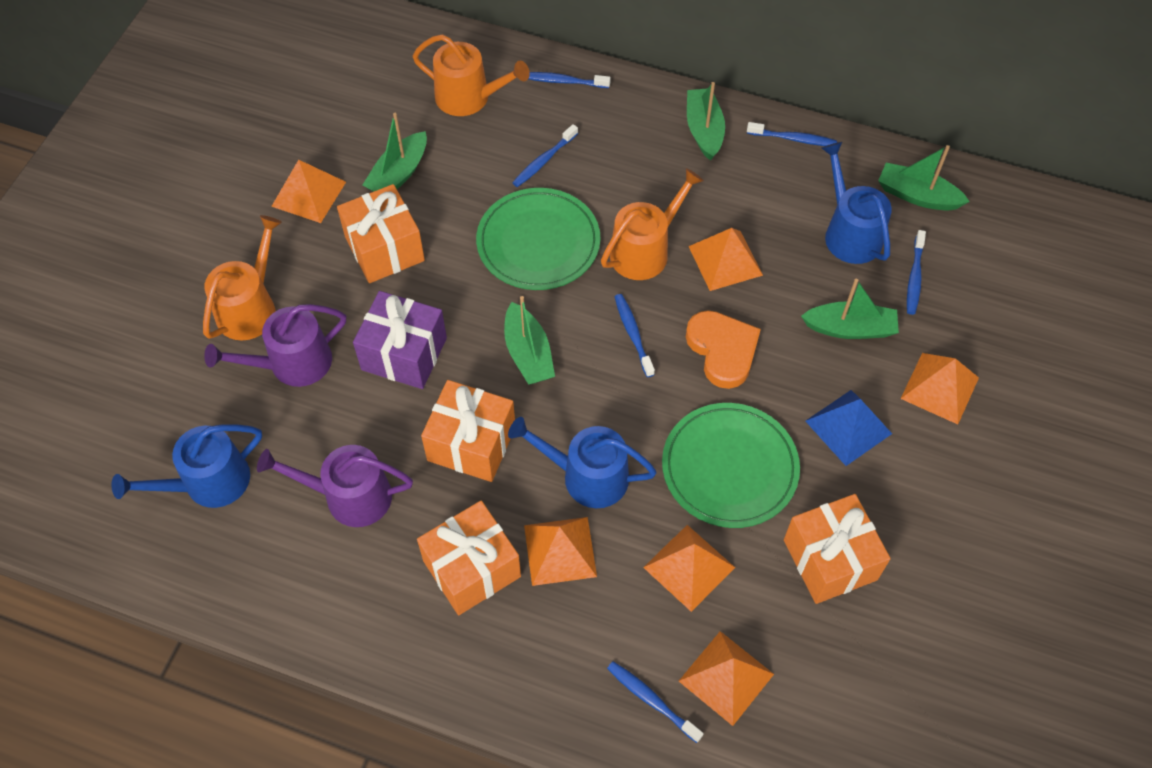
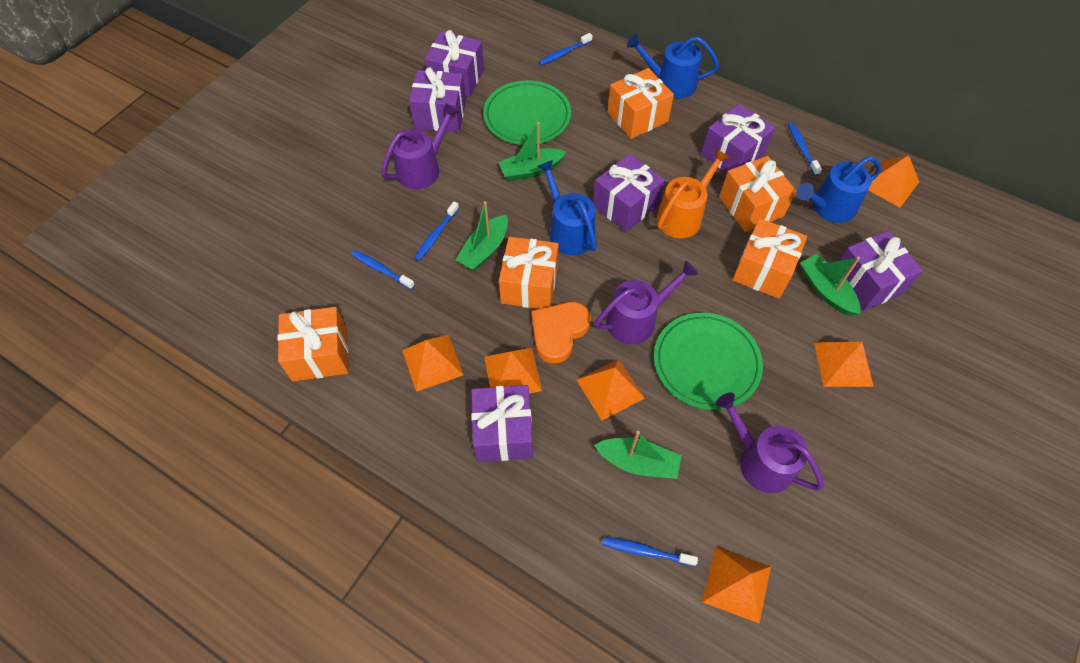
blue pyramid: [805,390,892,466] = 1 -> none = 0
blue toothbrush: [512,124,578,187] [528,72,611,88] [607,661,704,743] [615,294,655,377] [747,122,837,146] [907,230,926,315] = 6 -> [351,250,415,289] [414,202,459,261] [539,33,593,66] [602,537,698,566] [788,122,822,176] = 5
green boat: [363,113,427,192] [504,296,555,385] [687,82,725,161] [801,279,899,339] [878,145,970,210] = 5 -> [456,201,508,271] [498,122,566,181] [594,431,682,479] [800,254,861,316] = 4
orange gift: [337,184,425,283] [417,501,521,615] [421,380,515,482] [784,494,891,604] = 4 -> [278,307,349,381] [499,237,559,309] [607,68,674,139] [719,156,796,232] [732,218,807,299] = 5
orange watering can: [203,215,282,340] [413,34,530,116] [601,168,704,280] = 3 -> [657,149,730,238] = 1
purple gift: [353,291,447,389] = 1 -> [409,67,466,132] [424,30,484,97] [471,385,533,462] [593,154,665,232] [701,104,775,173] [839,231,923,311] = 6
purple watering can: [204,304,346,387] [257,445,413,527] = 2 -> [381,103,459,189] [594,261,698,344] [716,393,824,493] = 3

